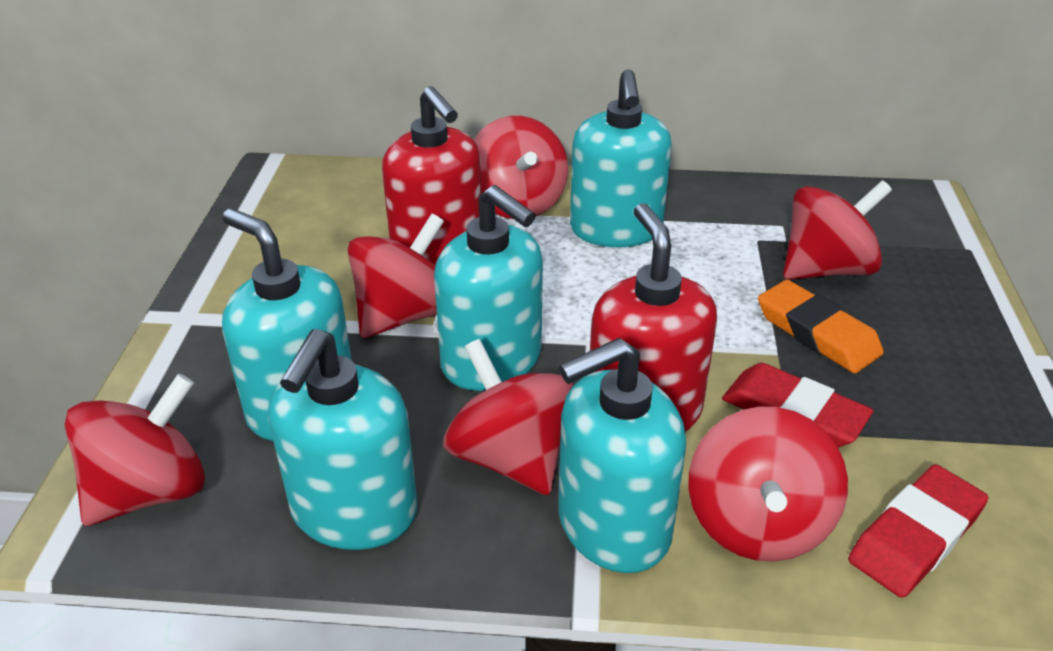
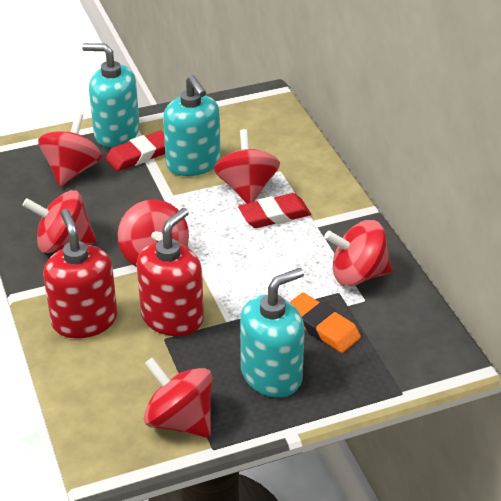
turquoise soap dispenser: [222,208,352,441] [268,329,417,550] [434,185,543,391] [558,338,686,573] [570,69,672,247] = 5 -> [82,43,140,148] [163,75,221,176] [240,268,305,398] = 3

